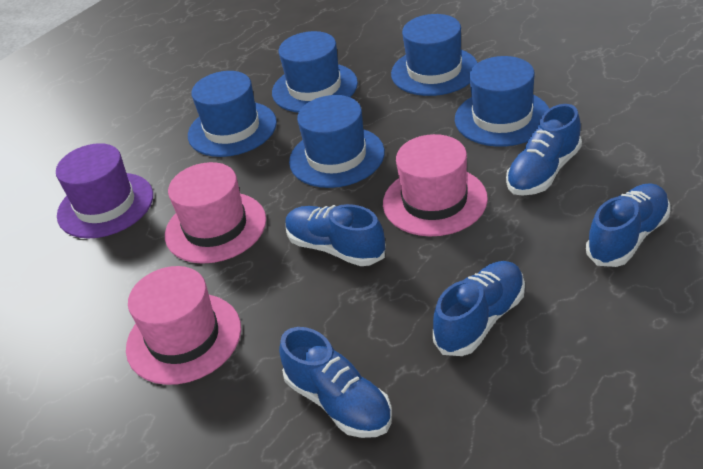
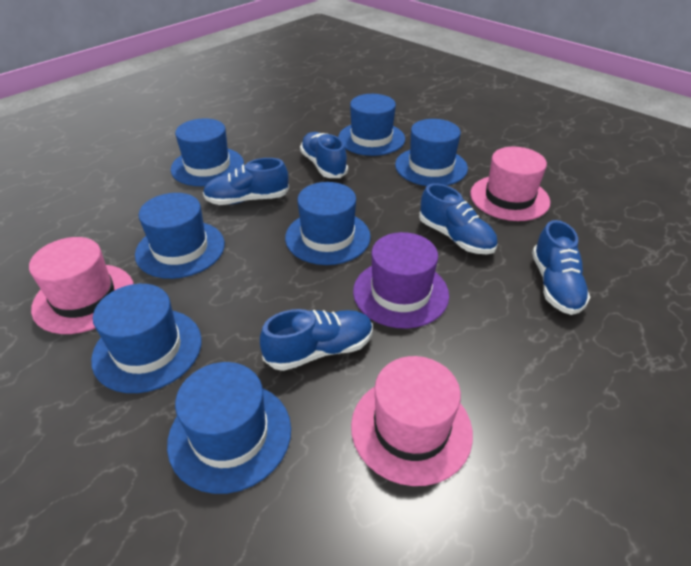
blue hat: [188,71,277,157] [272,31,358,113] [289,95,385,188] [391,14,478,96] [455,56,549,147] = 5 -> [91,284,202,393] [135,193,225,279] [167,362,291,494] [171,118,244,186] [285,182,371,265] [338,94,405,156] [395,119,468,186] = 7

